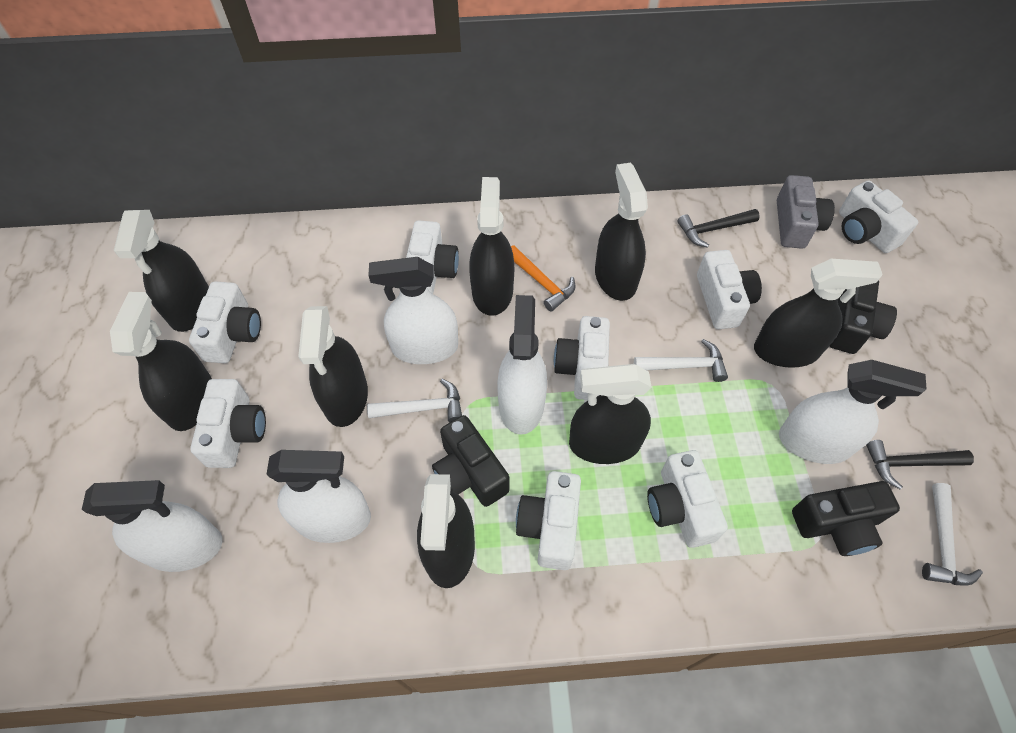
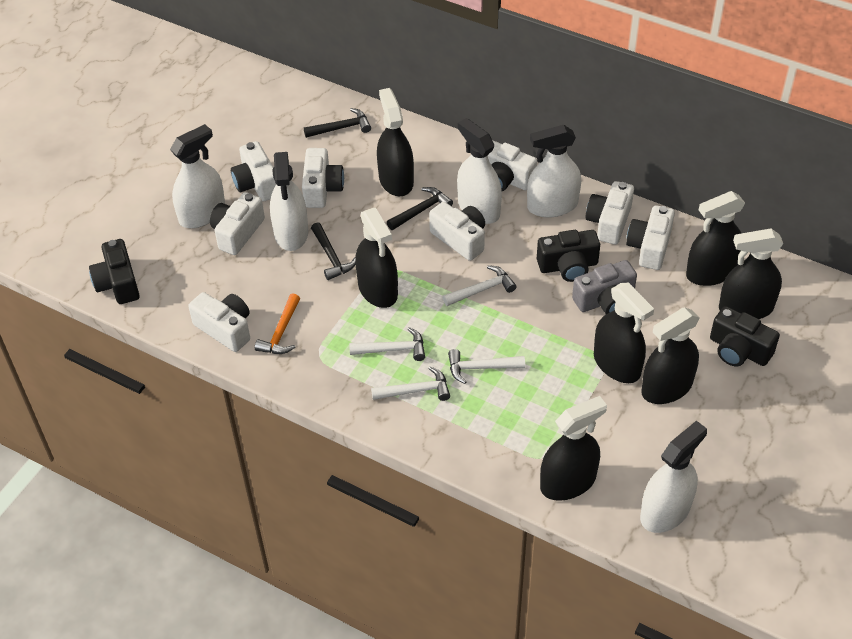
black hammer: [677,209,760,248] [866,440,974,489] = 2 -> [304,108,371,138] [311,222,356,280] [387,187,453,230] = 3
black spray bottle: [110,292,212,431] [114,210,209,332] [298,306,368,427] [417,474,475,588] [469,177,514,316] [569,364,651,464] [595,163,648,301] [754,259,883,368] = 8 -> [355,208,398,308] [377,88,414,196] [540,396,607,501] [594,283,654,383] [641,307,700,404] [686,191,745,286] [719,229,783,319] = 7
white hammer: [367,379,462,422] [634,339,728,382] [922,483,983,586] = 3 -> [349,327,425,361] [371,367,450,401] [443,265,517,306] [448,349,525,384] = 4

